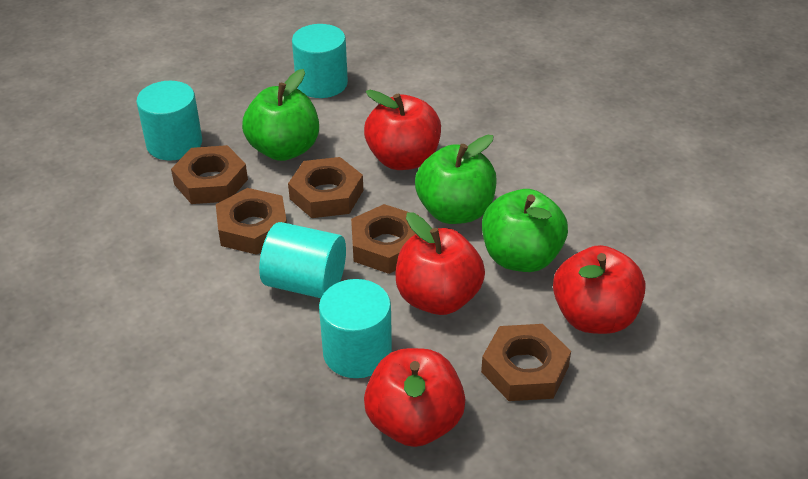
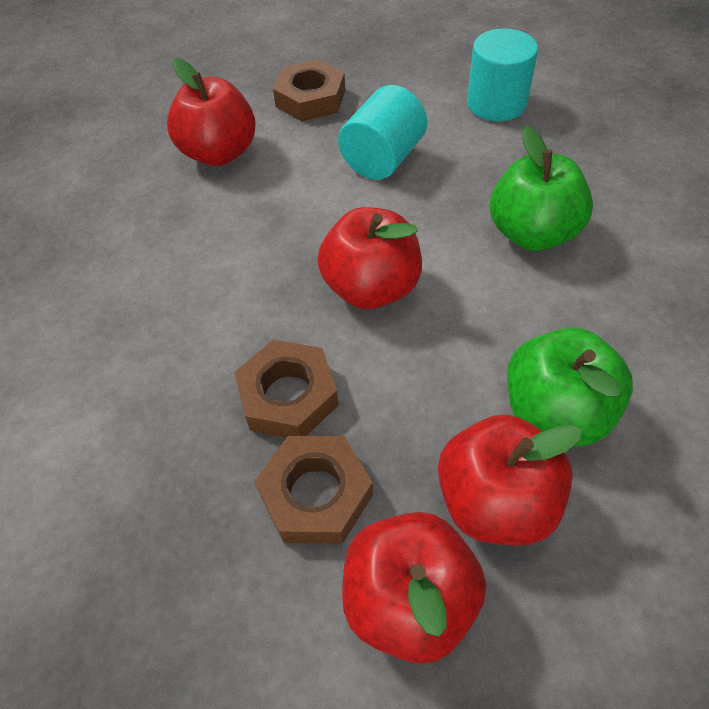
brown nut: [171,145,248,204] [216,188,287,255] [288,157,363,218] [351,204,419,274] [481,324,571,401] = 5 -> [234,340,339,438] [255,436,373,544] [273,59,346,121] = 3
green apple: [242,69,319,161] [415,135,497,224] [482,189,568,272] = 3 -> [490,126,593,251] [507,328,633,446] = 2
turquoise cylinder: [136,81,202,161] [259,222,346,298] [292,24,348,98] [319,279,392,378] = 4 -> [338,85,427,180] [467,29,538,121] = 2

